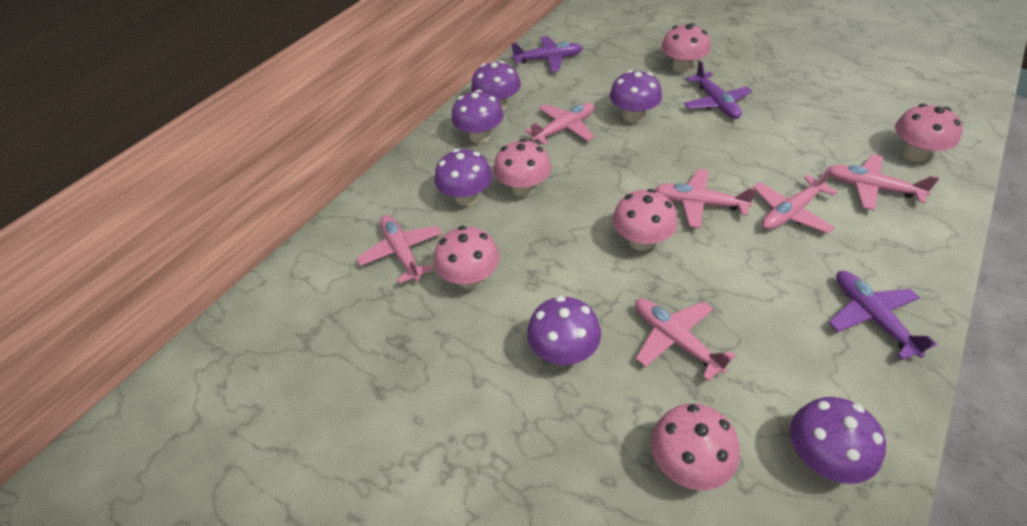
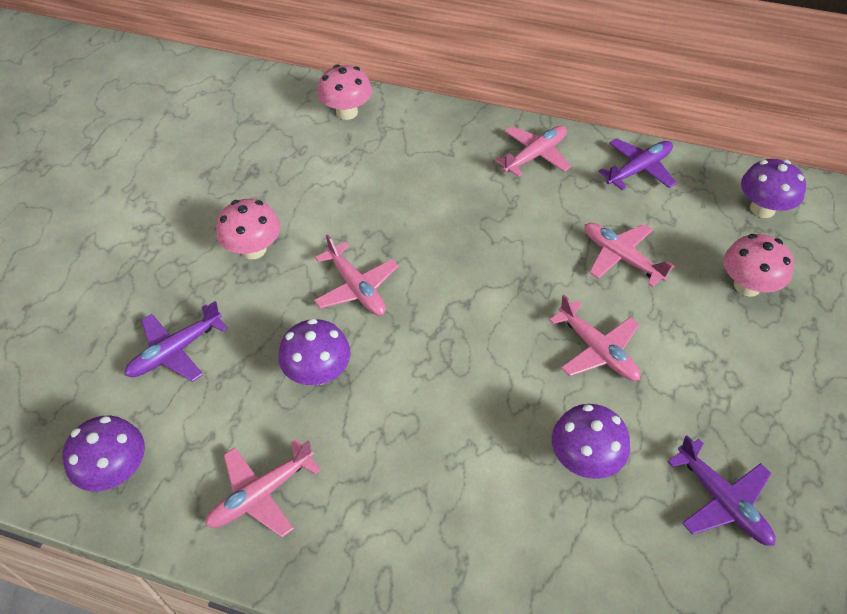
pink mushroom: [434,226,500,289] [493,139,551,197] [613,189,678,251] [651,404,739,490] [661,23,710,73] [895,104,963,162] = 6 -> [216,199,280,259] [317,64,372,120] [724,234,794,297] = 3
pink plane: [356,215,442,284] [525,103,594,145] [635,298,736,381] [654,169,757,228] [753,168,837,233] [826,154,939,211] = 6 -> [205,439,321,537] [314,234,399,315] [495,126,571,177] [549,295,641,381] [585,223,675,287] = 5
purple mushroom: [435,149,493,206] [452,90,504,143] [471,61,521,110] [527,296,601,365] [609,70,662,123] [790,397,886,484] = 6 -> [62,416,145,491] [279,318,350,385] [552,404,630,479] [741,159,806,218] = 4

